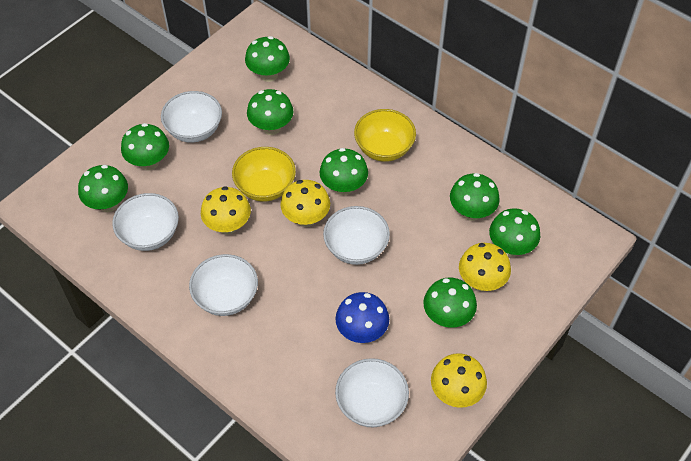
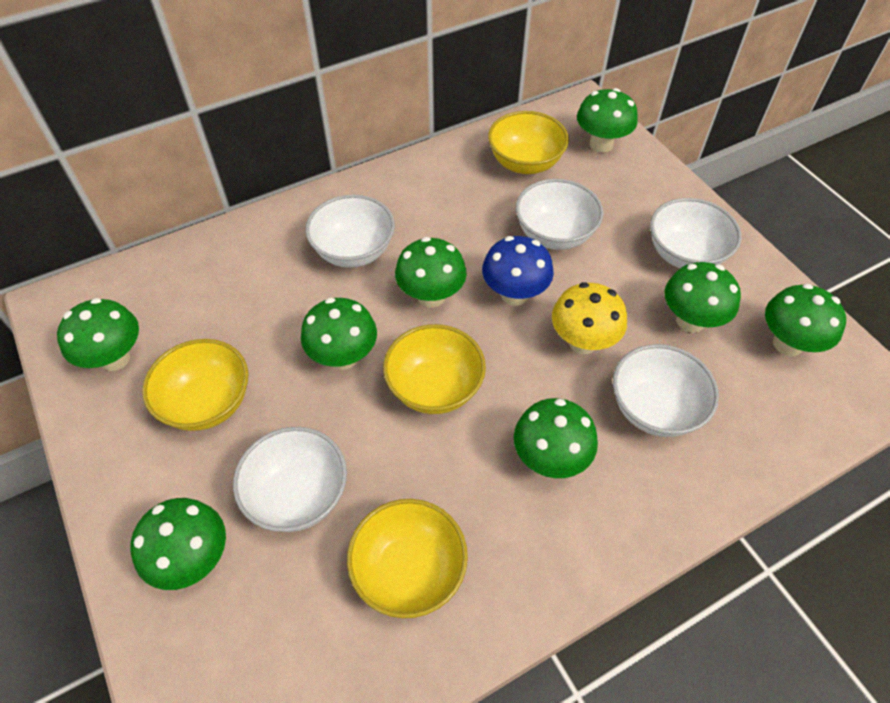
yellow bowl: [232,147,296,202] [354,109,416,162] = 2 -> [142,339,249,431] [347,499,468,618] [383,324,486,414] [488,111,569,174] = 4
yellow mushroom: [201,186,251,235] [280,180,330,227] [431,353,487,408] [459,243,511,291] = 4 -> [552,282,627,354] = 1

